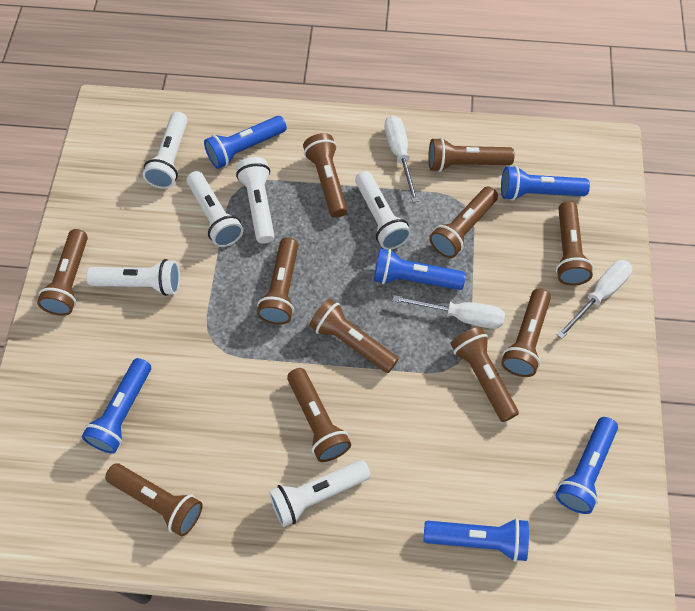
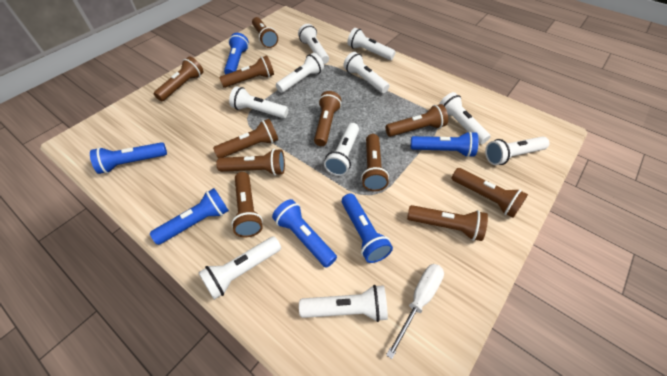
white flashlight: [86,259,180,296] [143,112,188,189] [186,171,243,247] [236,157,274,243] [269,460,371,527] [355,171,411,250] = 6 -> [198,236,281,300] [229,86,288,118] [276,53,324,93] [298,24,329,64] [299,285,388,322] [324,123,359,176] [344,52,389,93] [347,28,396,60] [439,92,491,144] [485,136,550,165] = 10
white screwdriver: [385,116,419,203] [392,295,505,329] [557,260,632,339] = 3 -> [386,264,444,359] = 1

